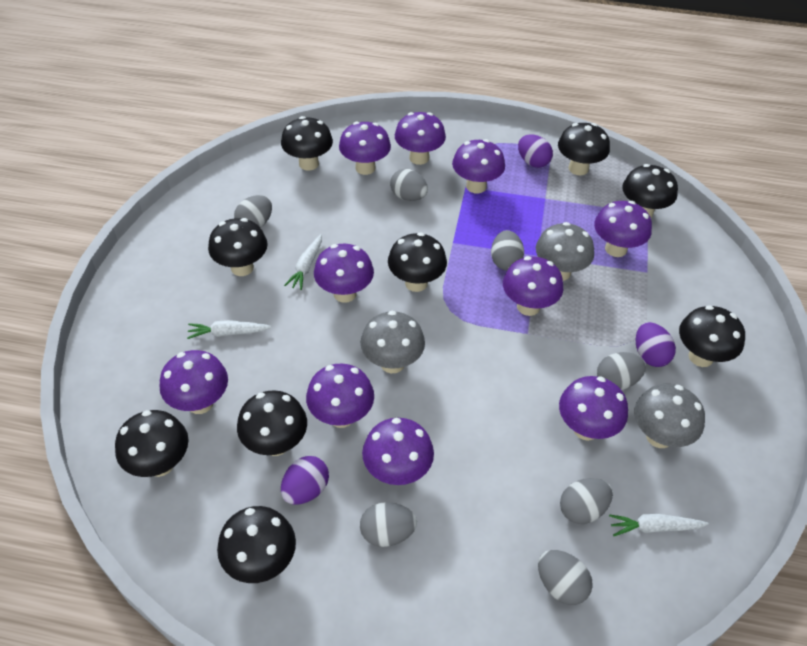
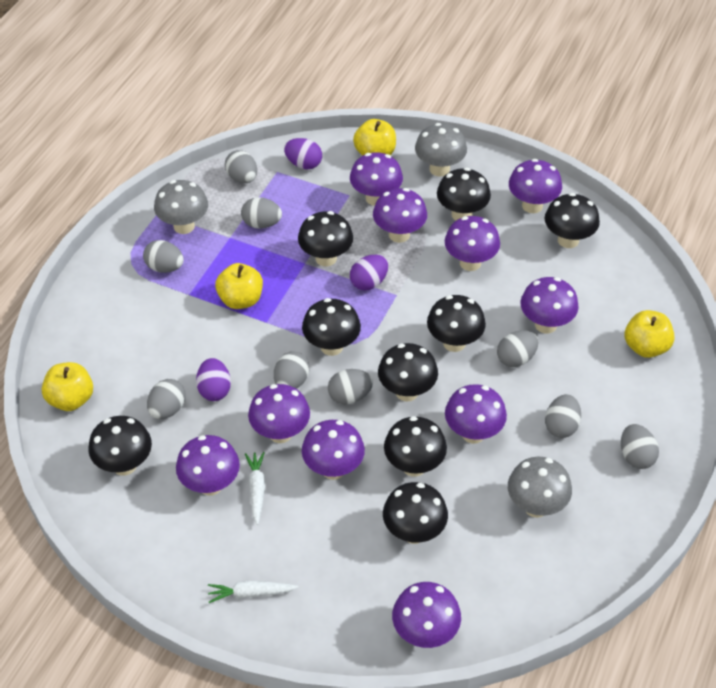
grey egg: [234,195,272,228] [360,502,417,547] [390,169,428,201] [491,230,524,271] [538,550,593,605] [560,478,613,524] [597,352,646,390] = 7 -> [143,240,184,273] [147,379,186,419] [225,150,257,183] [241,197,282,229] [274,351,310,389] [328,369,373,404] [497,330,538,367] [545,394,581,438] [621,424,659,469] = 9
white carrot: [187,320,272,339] [284,234,322,290] [609,514,709,536] = 3 -> [208,581,298,603] [245,452,265,525] = 2
yellow apple: none = 0 -> [42,362,93,411] [215,263,263,309] [353,119,396,156] [625,310,674,358] = 4

